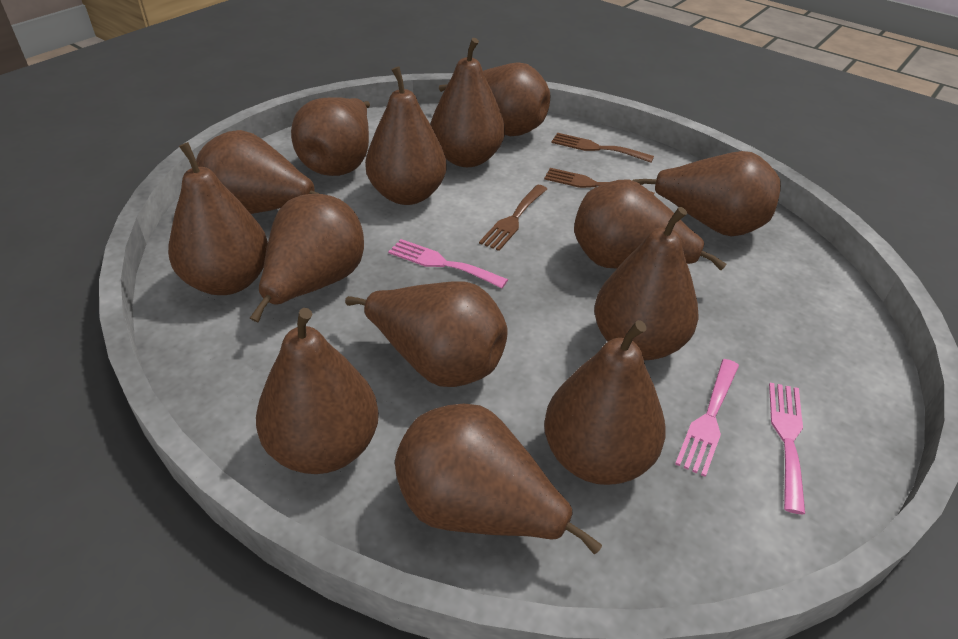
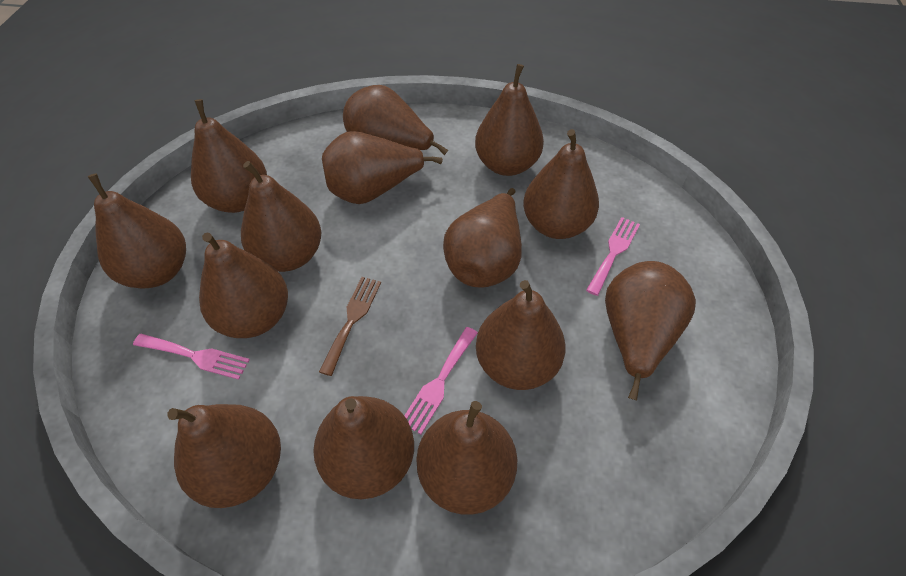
brown fork: [479,185,547,251] [544,168,654,195] [551,133,654,163] = 3 -> [319,277,381,376] = 1

